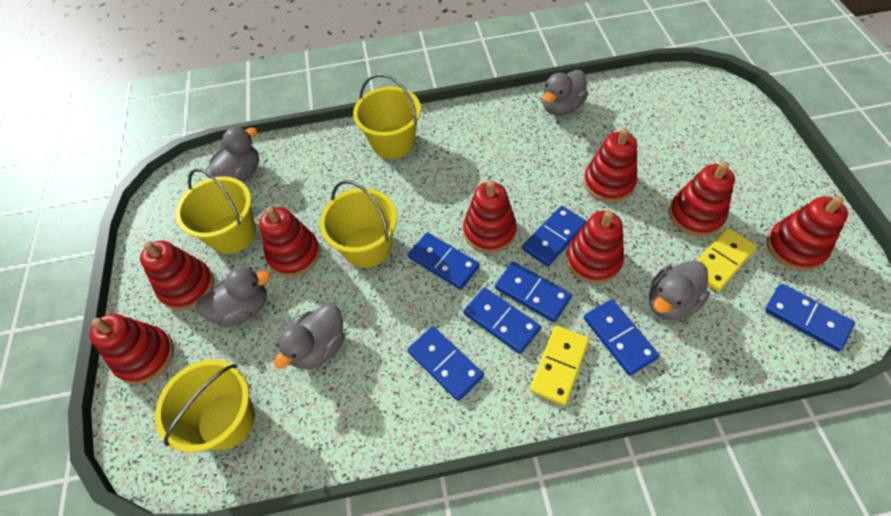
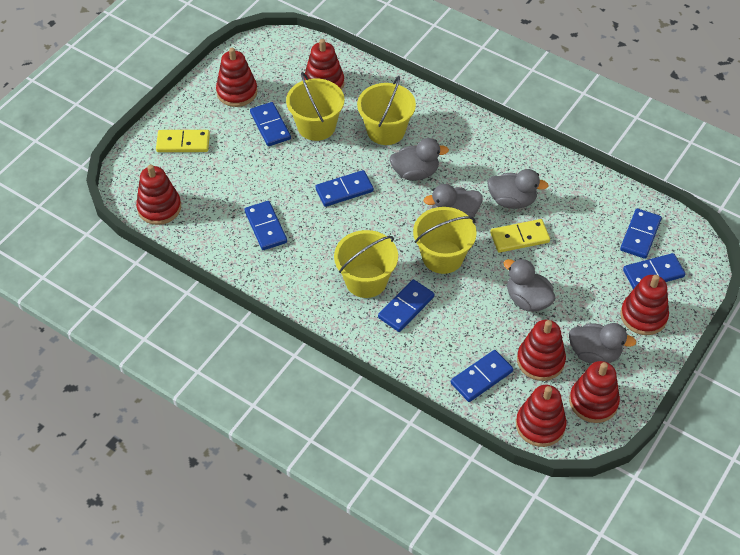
red stacking toy: [89,314,174,384] [140,240,214,310] [259,206,320,277] [463,180,517,253] [566,210,624,284] [584,128,637,203] [669,162,735,237] [767,196,848,271] = 8 -> [136,165,181,225] [216,48,258,107] [304,39,344,90] [516,385,567,447] [517,320,566,381] [569,361,620,423] [620,275,669,335] = 7

